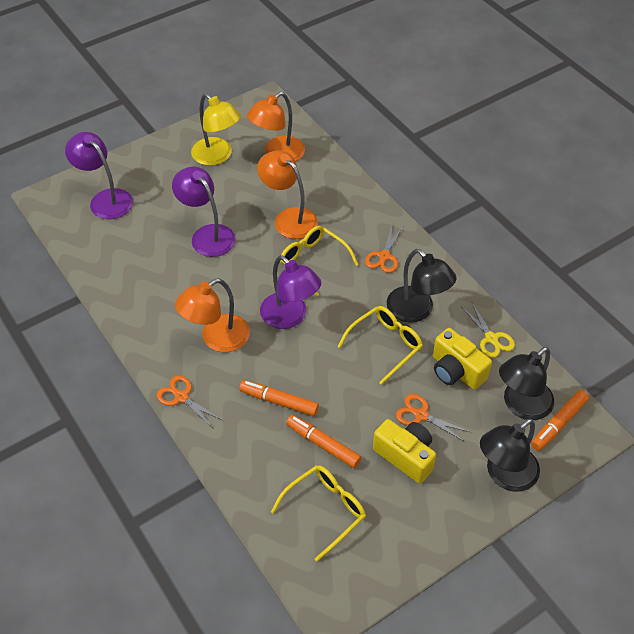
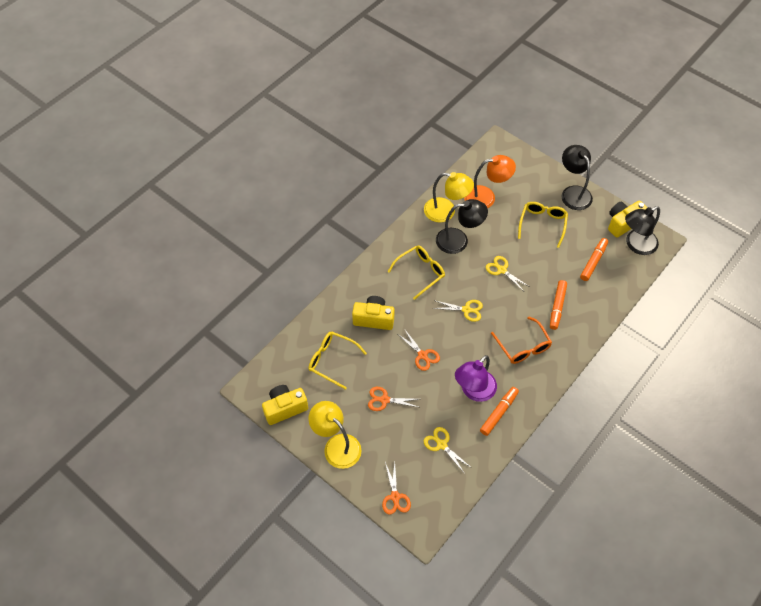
orange glasses: none = 0 -> [491,317,552,364] = 1
orange lamp: [175,278,250,352] [247,92,305,162] [257,150,318,239] = 3 -> [464,155,516,208] = 1
purple lamp: [65,132,133,219] [172,166,235,257] [260,255,321,329] = 3 -> [455,355,497,402] = 1
yellow camera: [373,419,436,484] [433,328,492,390] = 2 -> [262,385,308,425] [352,296,395,330] [608,201,648,238] = 3
yellow lamp: [191,93,241,166] = 1 -> [308,401,362,469] [424,172,474,223] = 2
yellow scissors: [462,303,515,358] = 1 -> [424,427,472,474] [433,300,483,322] [486,256,529,290] = 3

